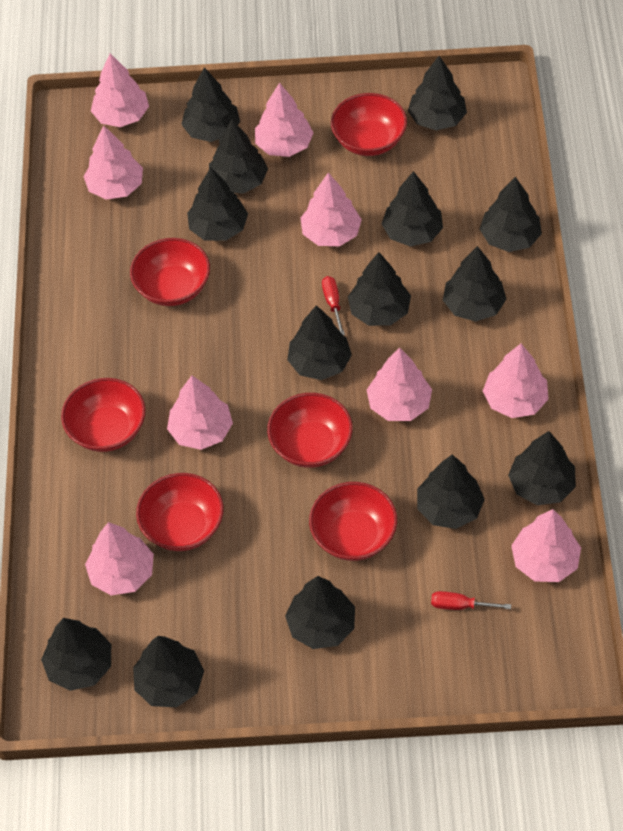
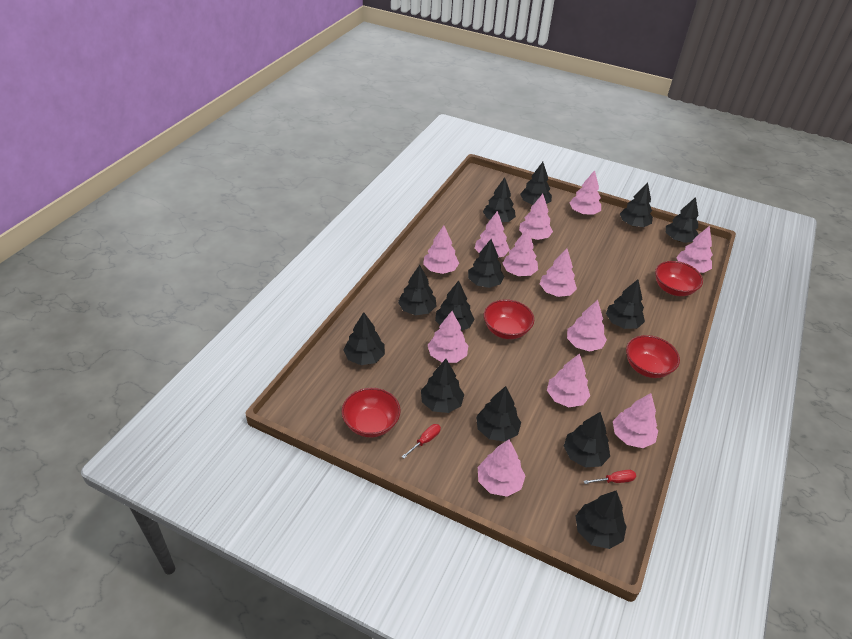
black tree: [41,618,111,691] [133,636,204,707] [181,67,240,142] [187,167,248,241] [209,120,268,193] [285,576,355,649] [287,305,352,380] [348,252,411,326] [382,171,443,246] [408,56,467,130] [417,455,485,529] [443,246,506,321] [480,177,542,252] [508,431,576,505] = 14 -> [343,312,385,365] [398,265,437,315] [421,359,464,413] [435,280,475,331] [468,239,504,288] [476,386,521,441] [483,177,516,222] [520,162,552,205] [564,412,610,468] [575,490,627,549] [606,279,645,329] [620,182,653,227] [666,197,699,243] = 13
pink tree: [83,125,143,200] [85,522,154,595] [91,53,149,127] [167,376,233,450] [255,83,314,157] [300,173,362,246] [367,347,432,421] [483,344,548,418] [511,509,581,582] = 9 -> [423,226,459,274] [428,311,468,363] [475,211,510,258] [478,439,526,497] [502,228,538,276] [519,194,553,240] [540,248,577,297] [547,353,590,407] [567,300,607,351] [570,170,601,215] [613,393,658,448] [676,226,713,273] = 12
red bowl: [61,378,146,452] [130,238,210,306] [136,473,224,551] [267,393,353,468] [309,482,397,561] [331,93,407,156] = 6 -> [342,388,401,437] [484,299,534,339] [626,335,680,378] [655,261,703,296] = 4

